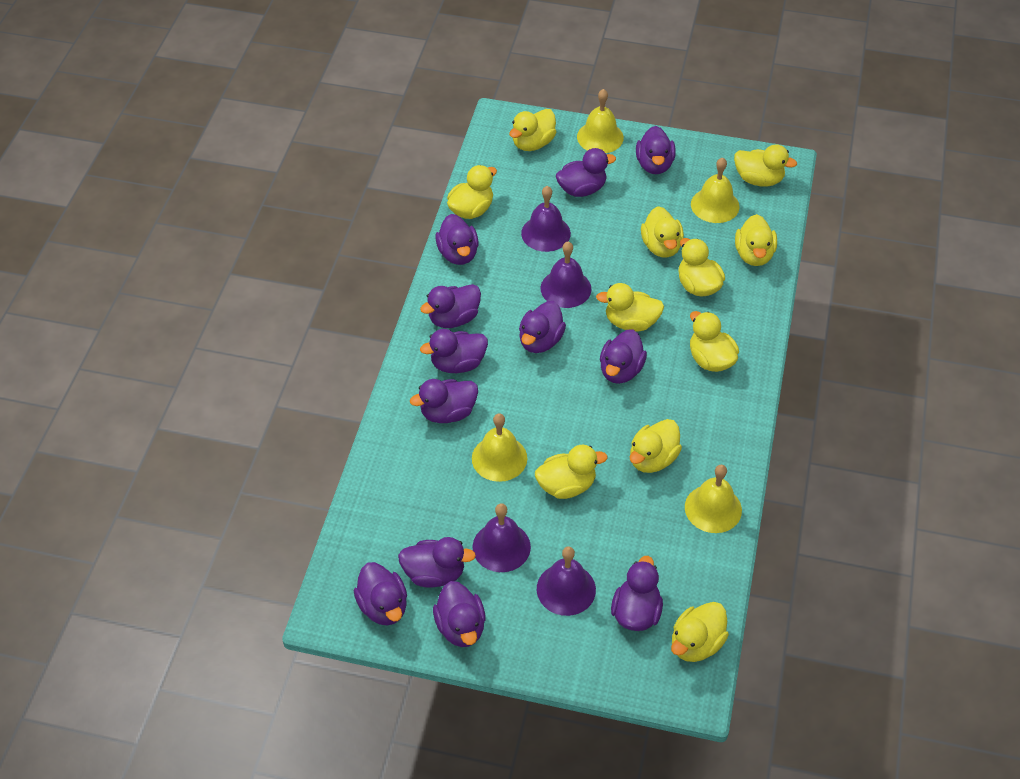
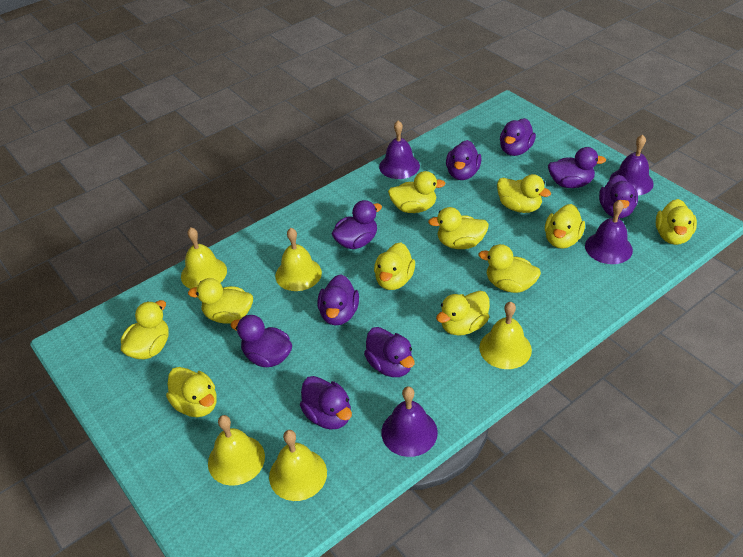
purple duck: [354,562,407,625] [398,537,476,588] [410,379,478,423] [420,284,481,328] [420,329,488,373] [433,581,486,647] [435,214,479,265] [519,301,566,353] [556,148,616,197] [600,329,647,384] [611,556,663,631] [636,126,676,174] = 12 -> [231,315,292,367] [300,376,352,430] [317,274,359,325] [332,200,382,249] [364,327,415,377] [446,140,482,180] [500,118,536,156] [548,147,606,188] [599,175,638,218] = 9
yellow bell: [472,413,527,482] [577,89,624,153] [685,465,742,533] [691,157,740,223] = 4 -> [181,228,227,289] [208,415,265,486] [269,430,327,501] [275,228,322,291] [479,302,532,369] = 5

